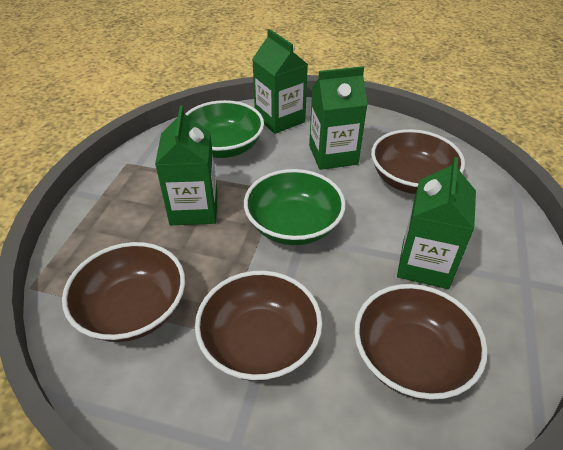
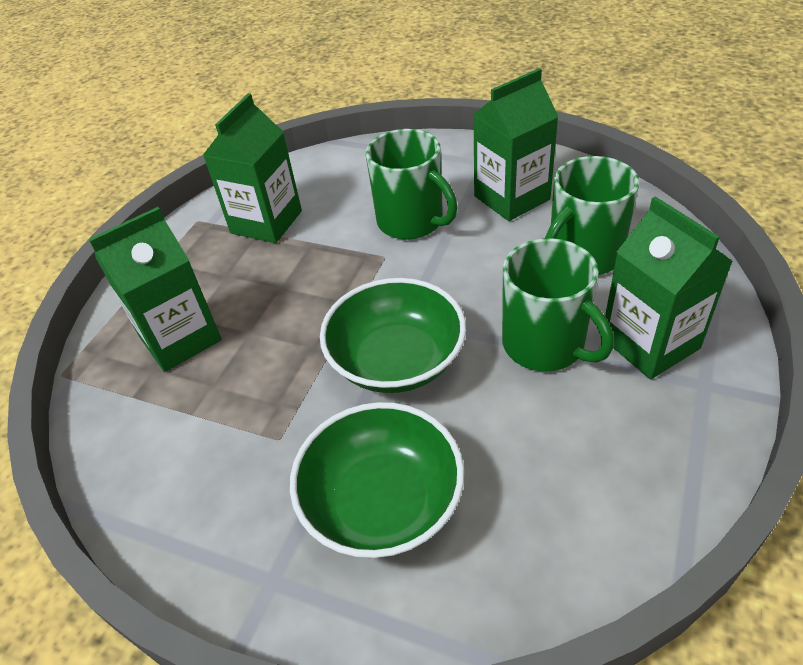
brown bowl: [62,242,185,342] [195,271,322,381] [354,284,488,400] [371,129,465,194] = 4 -> none = 0
green mug: none = 0 -> [366,129,458,240] [502,238,613,371] [545,156,640,275] = 3

